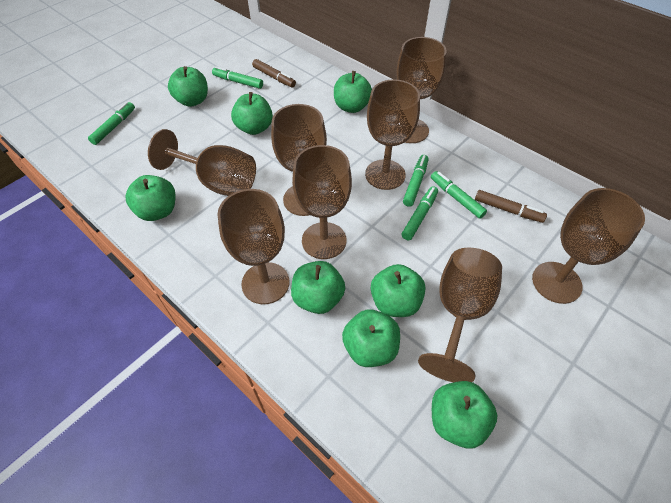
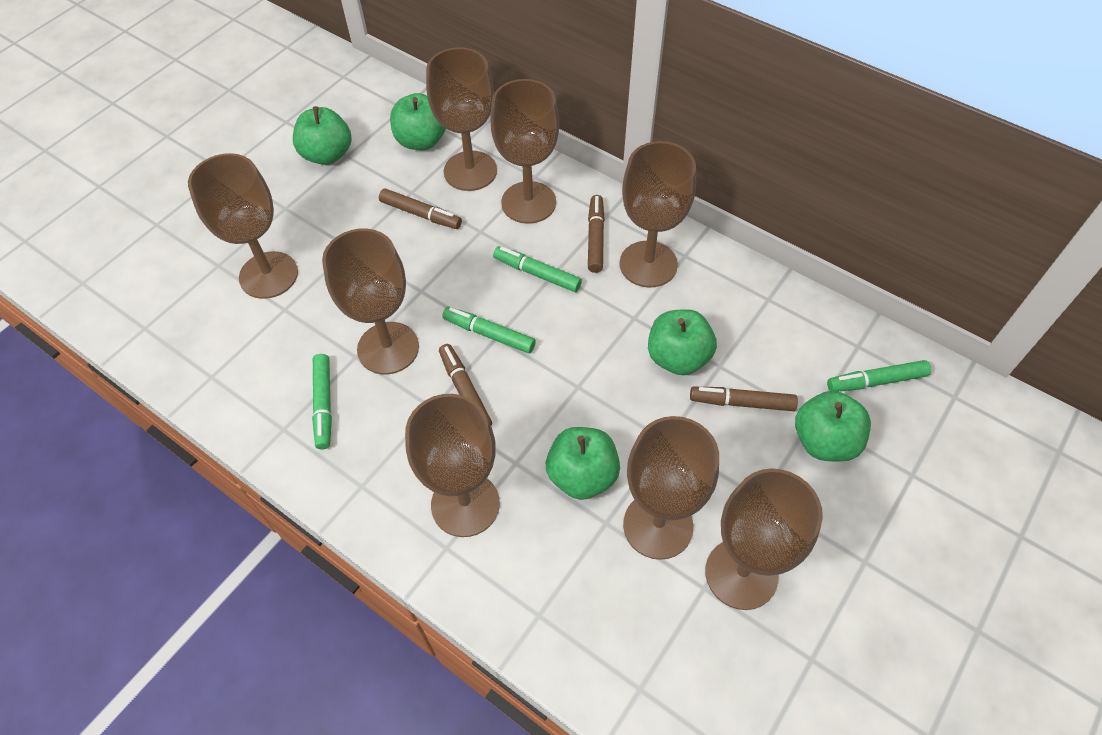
brown marker: [252,59,296,87] [475,190,547,223] = 2 -> [379,188,462,229] [439,344,492,426] [588,195,605,273] [690,387,798,411] = 4
green apple: [126,175,176,221] [168,66,208,107] [231,92,273,135] [291,261,345,314] [334,71,372,113] [342,309,400,367] [371,264,425,317] [432,381,497,449] = 8 -> [293,106,352,165] [390,93,446,150] [546,427,620,500] [648,309,717,375] [795,391,871,462] = 5
green marker: [88,102,135,145] [212,66,263,89] [401,186,438,240] [403,155,429,207] [431,171,487,219] = 5 -> [312,354,332,450] [442,307,536,353] [493,246,582,292] [827,360,931,392] = 4

